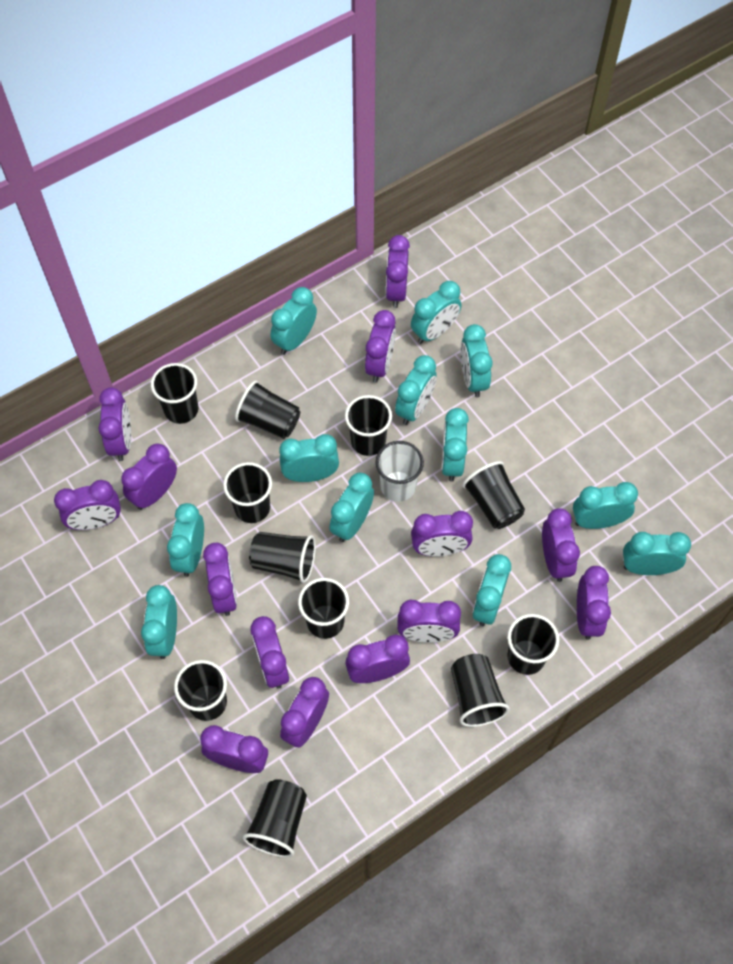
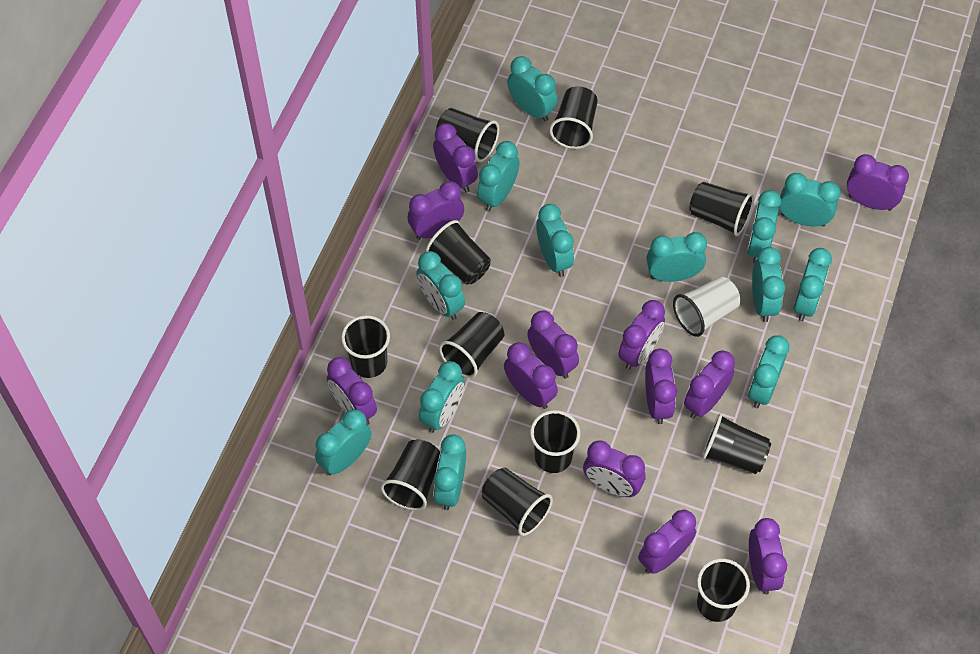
purple clock: [54,480,121,530] [99,387,131,461] [121,444,177,510] [200,725,268,773] [203,543,237,616] [251,616,289,689] [280,677,329,748] [345,634,410,683] [365,310,396,383] [386,235,410,308] [397,600,461,642] [411,511,473,556] [542,508,580,582] [577,566,611,640] = 14 -> [327,357,377,425] [408,181,464,240] [433,123,478,193] [504,342,558,409] [527,310,579,379] [583,441,645,497] [618,300,665,370] [638,510,696,574] [645,348,677,424] [684,350,735,419] [749,518,787,594] [847,154,909,211] = 12
turquoise clock: [141,585,177,659] [167,503,204,577] [270,287,317,355] [279,434,339,482] [330,473,374,542] [395,355,437,425] [411,281,461,344] [442,408,469,482] [460,324,493,397] [473,554,511,626] [573,482,638,529] [623,532,691,575] = 12 -> [315,409,371,475] [416,251,465,320] [419,361,465,433] [434,435,466,510] [477,141,520,211] [507,56,558,122] [536,204,574,277] [647,232,707,282] [747,190,781,263] [748,335,789,408] [752,247,785,322] [779,173,841,226] [794,248,832,321] = 13

